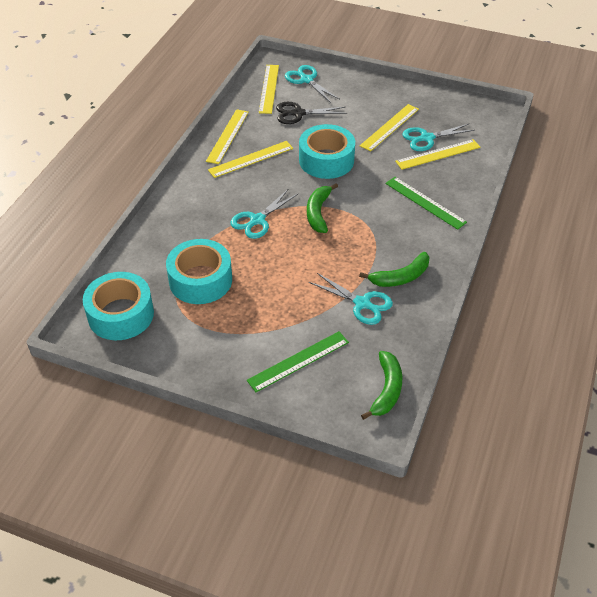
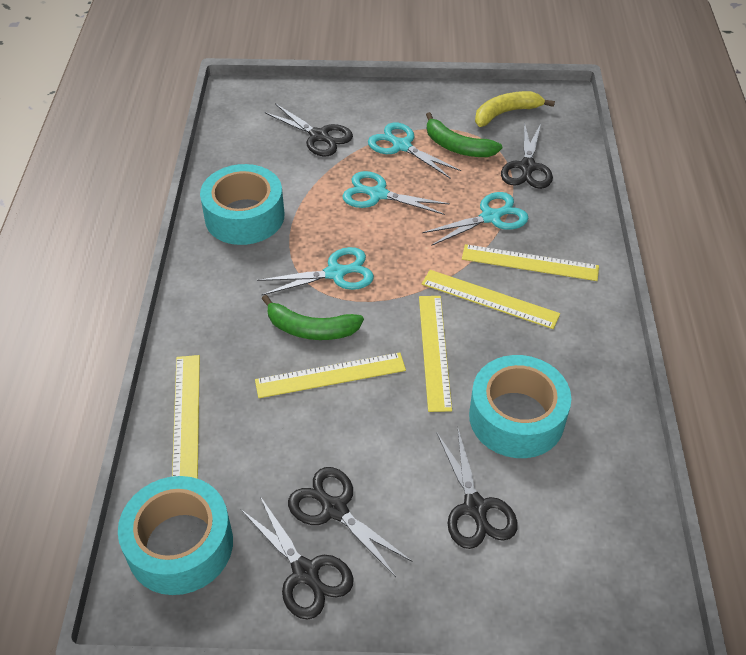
black scissors: [276,102,347,124] = 1 -> [240,496,354,620] [264,103,353,156] [288,467,413,577] [437,429,518,549] [501,122,553,189] = 5
green banana: [307,183,338,233] [359,252,429,287] [361,351,402,420] = 3 -> [262,295,364,340] [426,112,502,157] = 2
green ruler: [247,331,349,392] [385,177,467,230] = 2 -> none = 0
yellow banana: none = 0 -> [475,91,555,127] = 1

